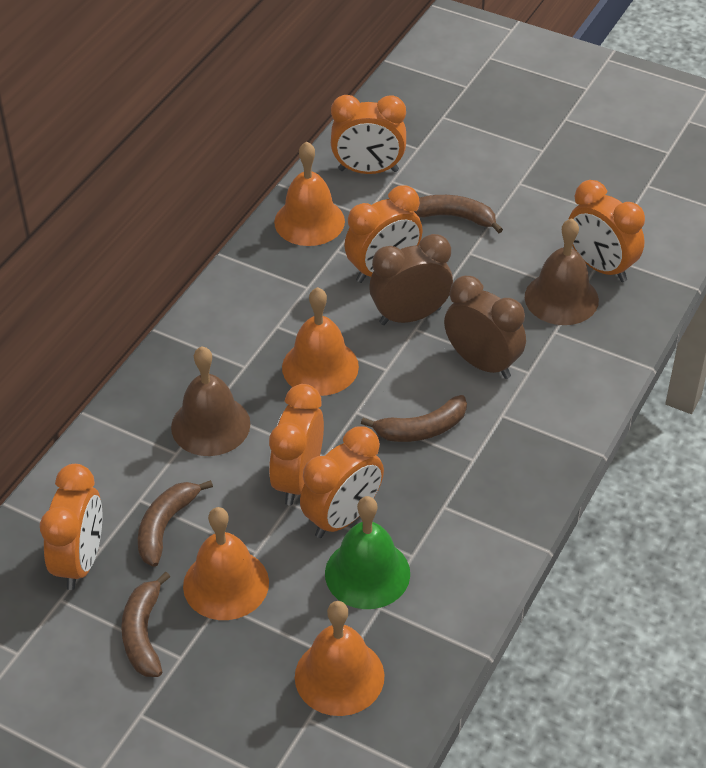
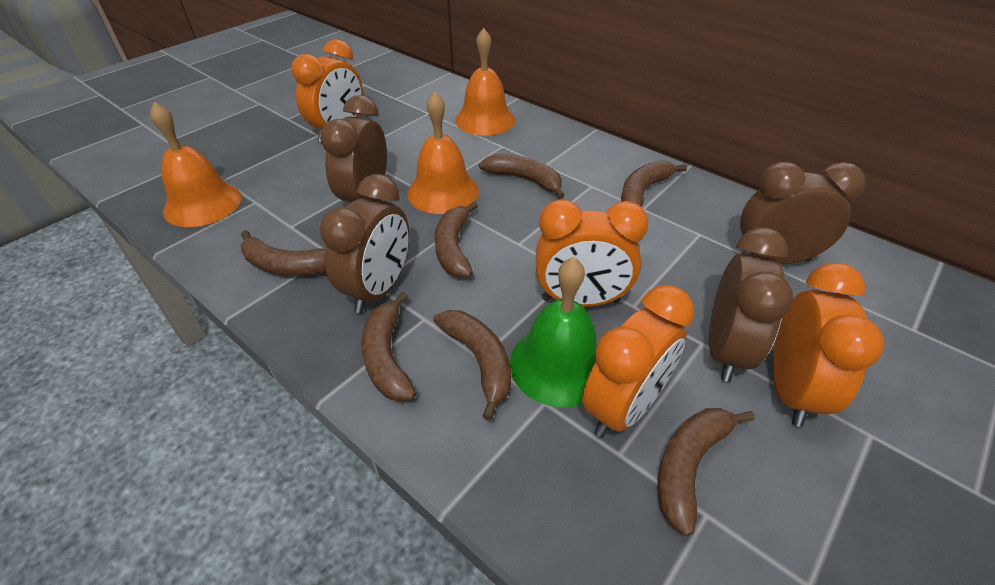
brown banana: [121,572,170,677] [138,480,213,567] [361,395,467,442] [414,195,503,233] = 4 -> [240,230,326,276] [361,292,416,402] [433,310,511,421] [434,201,478,278] [479,154,565,199] [621,160,687,207] [658,408,755,536] = 7
brown bell: [171,346,250,456] [525,218,599,325] = 2 -> none = 0
brown clock: [369,234,453,325] [444,276,526,379] = 2 -> [319,174,409,313] [320,95,387,203] [709,228,793,382] [740,162,865,264] = 4
orange bell: [183,507,269,620] [274,141,345,246] [282,287,359,396] [295,601,385,716] = 4 -> [150,102,242,227] [407,91,479,214] [455,28,515,136] = 3
orange clock: [40,464,102,590] [269,384,324,506] [300,426,384,538] [331,95,406,174] [344,185,423,283] [569,180,645,282] = 6 -> [292,39,363,141] [536,199,648,307] [582,285,695,438] [773,263,885,427] = 4

